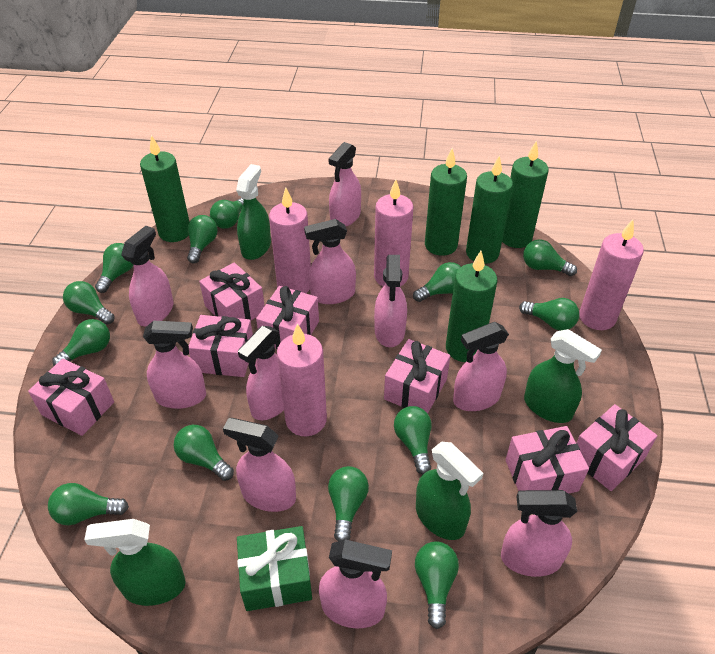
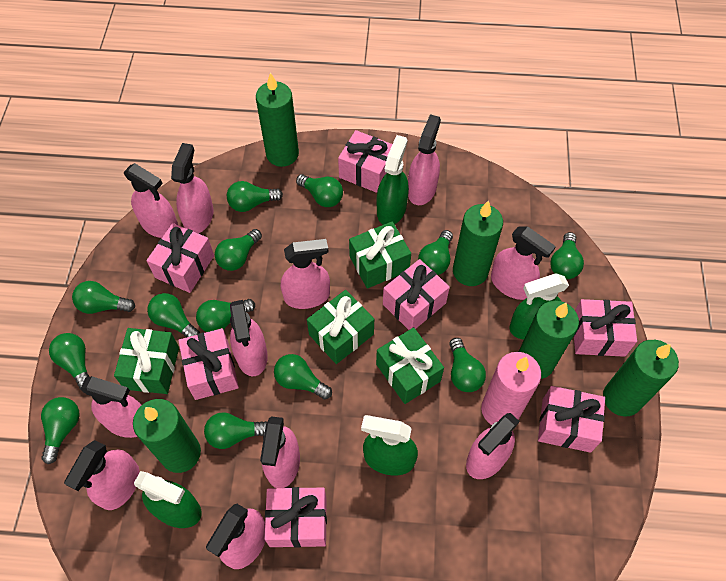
green gift: [237,526,312,611] = 1 -> [114,328,179,394] [307,290,374,364] [349,221,411,289] [376,327,444,404] = 4
pink candle: [269,187,311,293] [277,323,327,436] [374,179,414,286] [579,220,644,330] = 4 -> [481,352,541,425] = 1
pink spray bottle: [121,226,174,326] [143,321,206,409] [223,418,296,512] [238,326,284,420] [304,219,356,304] [319,539,392,628] [328,142,361,226] [374,255,407,347] [453,322,509,411] [501,490,577,577] = 10 -> [64,440,140,510] [80,376,142,438] [124,163,178,238] [171,143,214,233] [206,504,265,569] [230,300,268,376] [260,416,300,488] [281,239,330,309] [408,114,441,205] [466,413,520,479] [491,226,556,300] = 11

